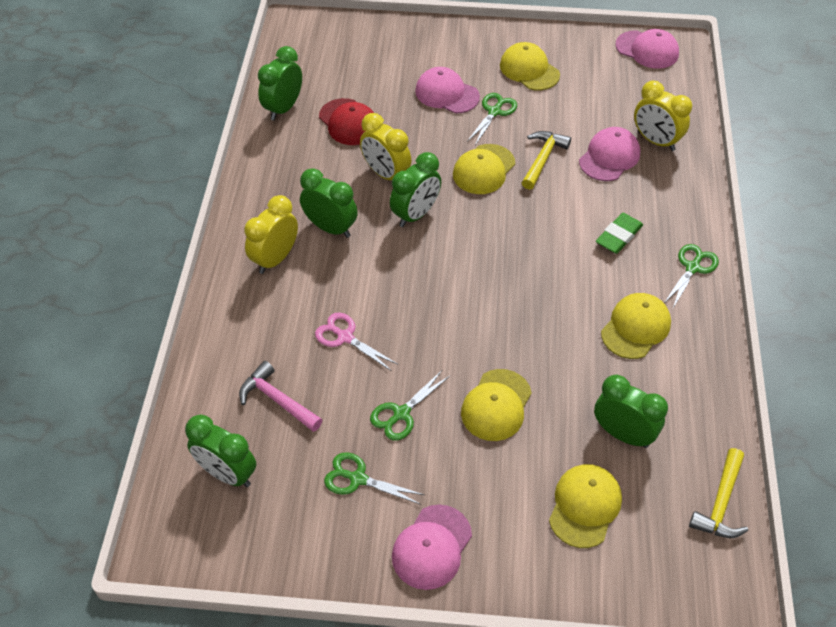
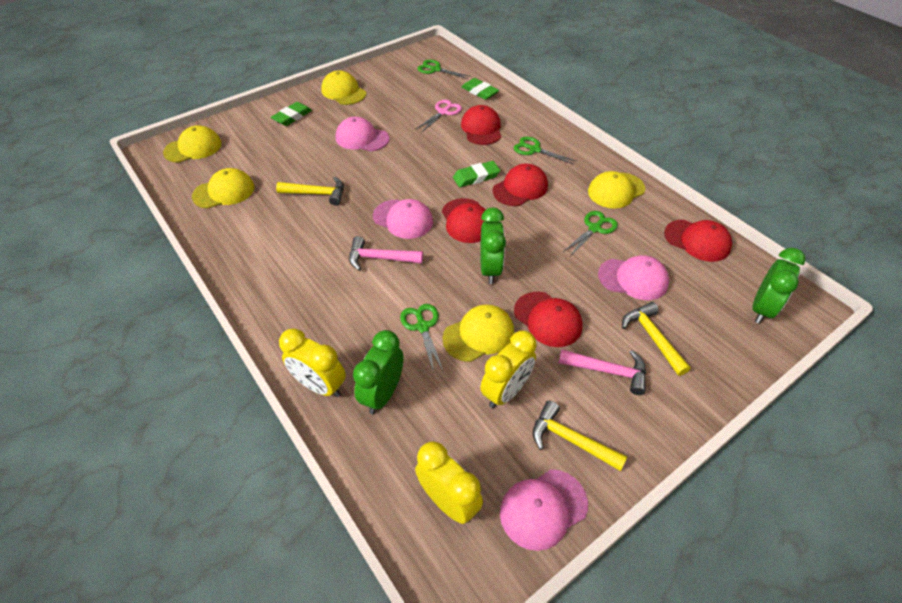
green clock: [185,415,257,487] [258,46,302,121] [300,168,358,238] [390,152,441,227] [594,375,668,448] = 5 -> [353,330,404,414] [480,208,506,284] [752,248,805,324] = 3
green eraser: [596,213,643,254] = 1 -> [271,102,312,126] [453,161,500,187] [461,78,499,100] = 3
pink hammer: [239,361,322,432] = 1 -> [349,236,423,271] [559,349,646,395] = 2
red cap: [319,98,374,145] = 1 -> [442,198,486,243] [461,105,501,145] [492,164,548,206] [514,292,583,347] [664,220,732,262] = 5
yellow hammer: [522,131,571,190] [689,448,748,538] = 2 -> [276,177,344,206] [533,401,627,471] [622,302,691,376] = 3

